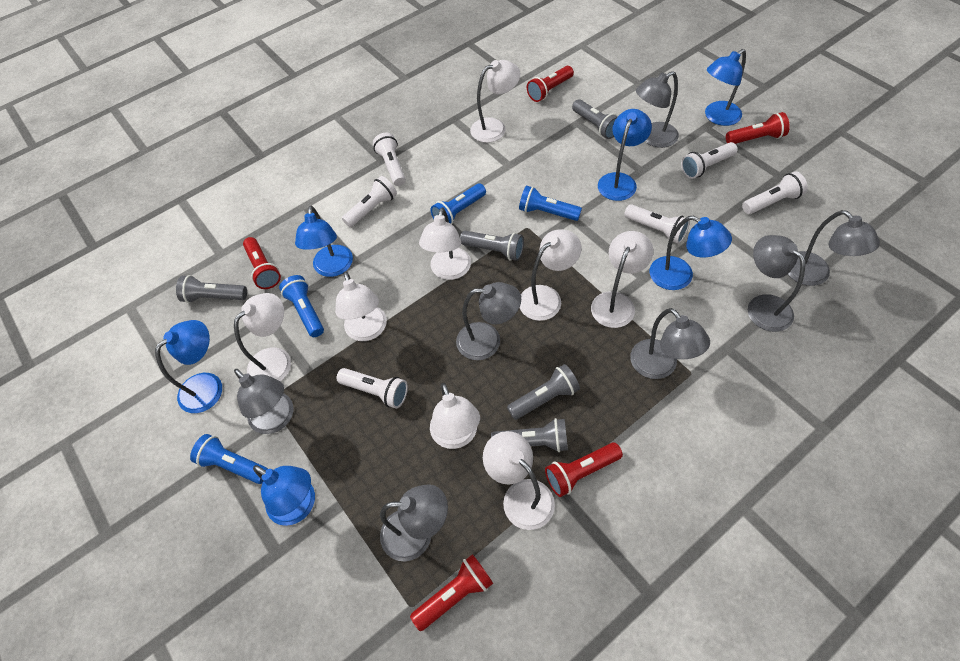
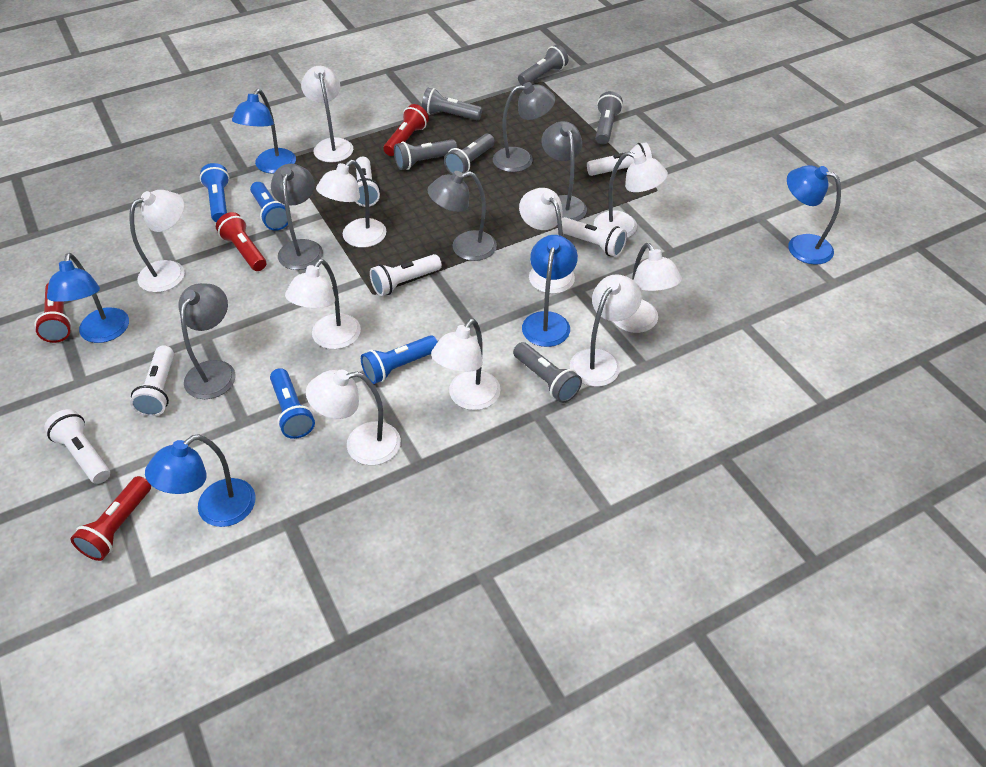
blue lamp: [155,320,222,413] [253,465,315,526] [295,206,353,277] [598,109,652,201] [650,216,732,290] [705,49,746,126] = 6 -> [47,253,129,343] [145,434,256,527] [232,89,296,174] [522,235,578,347] [787,165,841,265] = 5
grey flashlight: [176,275,247,303] [460,231,524,261] [491,418,568,452] [507,364,580,420] [572,99,618,139] = 5 -> [394,139,457,170] [422,88,482,120] [444,134,495,174] [513,342,582,403] [518,44,568,86] [596,91,623,145] = 6
grey lamp: [234,369,293,434] [380,484,448,561] [456,282,521,360] [630,308,710,379] [636,71,679,148] [748,235,805,332] [788,210,880,286] = 7 -> [179,283,236,399] [271,164,323,270] [427,171,497,261] [493,82,555,172] [541,121,587,221] = 5
red flashlight: [243,237,281,289] [410,554,493,631] [527,66,574,102] [545,442,623,497] [726,112,790,144] = 5 -> [35,283,72,343] [71,476,151,561] [216,212,266,271] [383,104,429,156] = 4
white lamp: [234,293,291,381] [335,271,387,341] [419,207,471,280] [430,383,480,449] [470,60,520,143] [483,431,555,530] [520,229,581,321] [591,231,653,328] = 8 -> [130,190,185,292] [285,259,361,349] [301,66,353,162] [306,369,401,465] [316,160,386,248] [431,319,500,410] [519,188,575,294] [570,274,642,387] [594,151,668,238] [613,243,682,333] = 10

